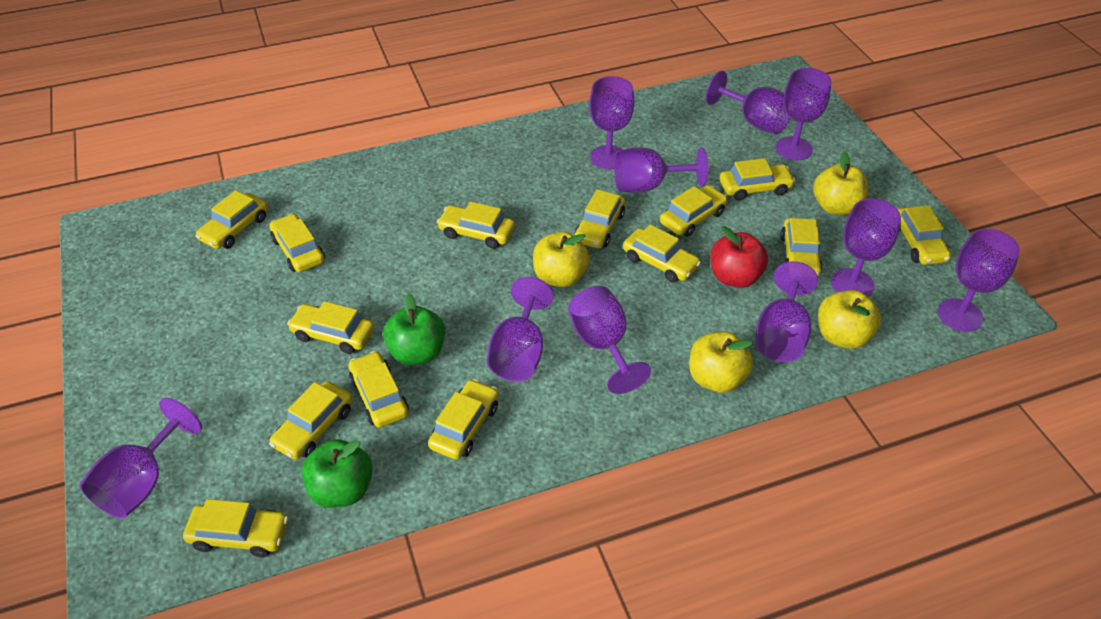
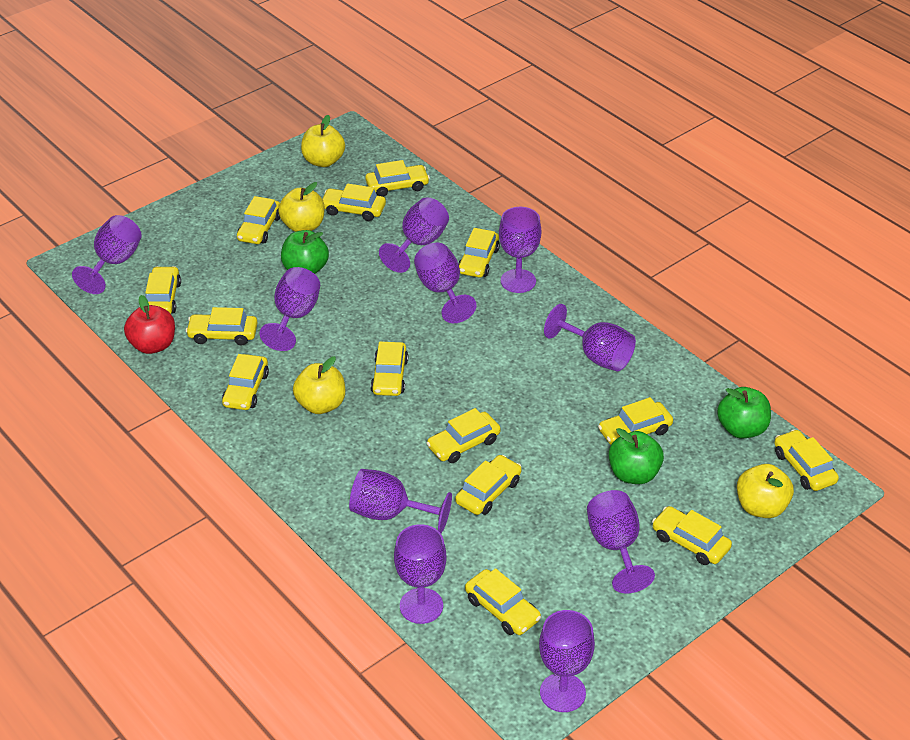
green apple: [302,439,373,508] [383,293,445,365] = 2 -> [281,230,329,274] [608,428,664,484] [717,387,771,439] = 3

